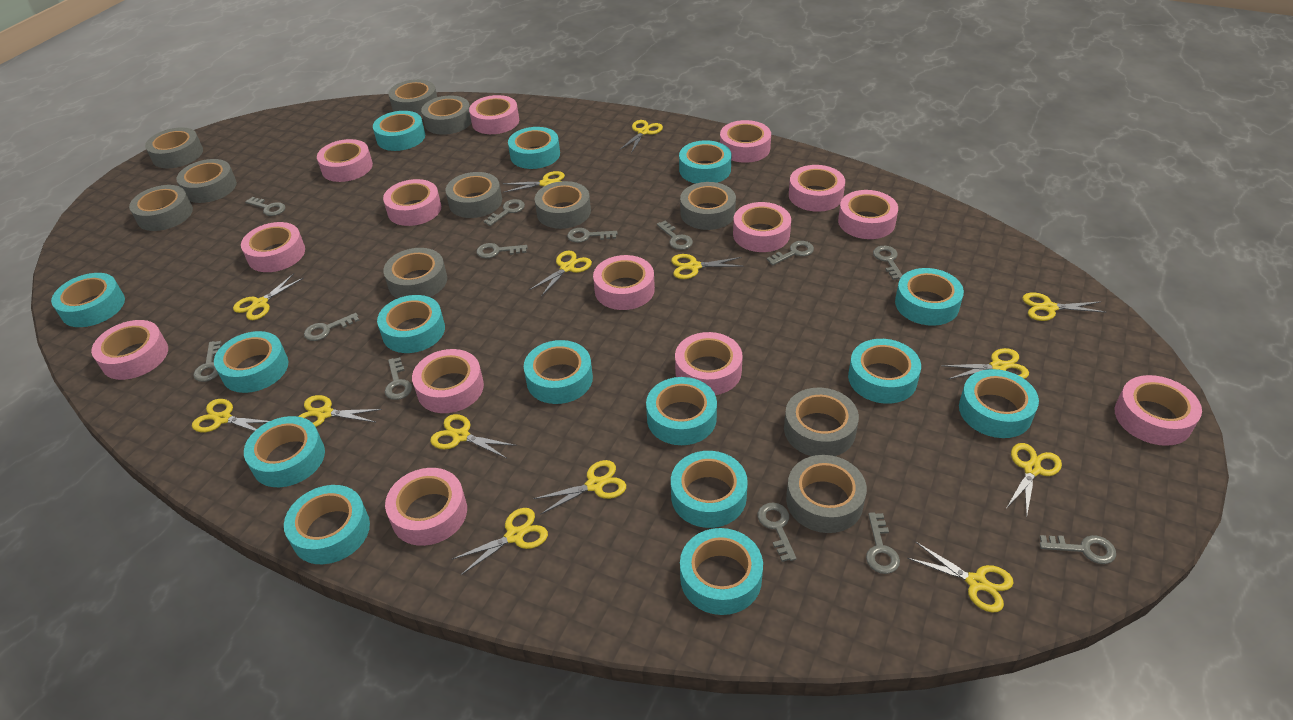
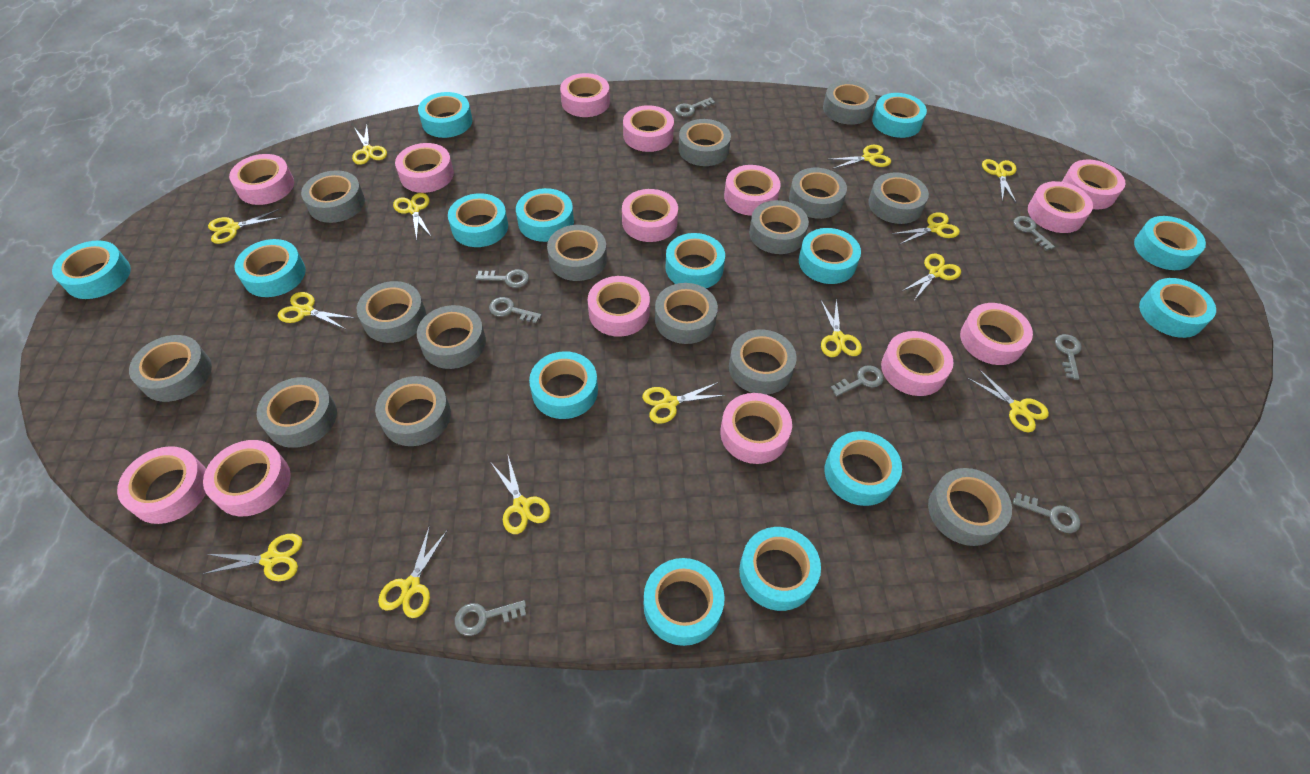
grey key: [193,341,222,382] [245,197,285,216] [304,313,360,341] [385,357,412,400] [476,243,527,258] [484,199,525,226] [567,228,617,243] [657,220,693,250] [758,503,797,562] [767,241,814,266] [866,512,900,574] [873,246,903,280] [1040,535,1116,564] = 13 -> [455,600,526,636] [476,269,529,288] [489,297,542,323] [675,97,715,117] [830,365,884,397] [1013,216,1055,250] [1013,493,1080,533] [1055,334,1082,380] = 8
grey tape: [129,185,193,231] [145,127,203,168] [176,159,237,203] [383,248,447,298] [388,79,437,116] [421,95,471,135] [445,172,502,218] [534,181,591,229] [680,182,736,230] [784,388,859,456] [786,455,867,533] = 11 -> [129,335,212,402] [257,377,337,448] [301,170,365,223] [357,281,426,343] [375,376,451,446] [417,305,486,369] [547,225,607,281] [655,283,718,344] [678,119,731,166] [729,329,797,395] [749,200,809,254] [789,168,847,219] [823,80,876,125] [868,172,929,224] [928,468,1012,546] = 15
turquoise tape: [51,273,125,327] [214,331,288,393] [244,416,325,487] [284,485,370,564] [373,111,425,151] [377,295,445,353] [508,127,560,169] [524,340,593,404] [646,377,717,445] [671,451,748,528] [679,140,731,184] [680,528,763,615] [848,339,921,404] [895,268,964,326] [959,369,1039,438] = 15 -> [52,240,131,299] [235,239,306,297] [418,92,472,138] [448,193,508,247] [516,188,574,242] [529,351,598,419] [644,558,725,646] [665,233,725,288] [739,527,821,611] [799,228,861,284] [825,431,902,506] [872,93,927,138] [1134,216,1206,270] [1139,278,1216,338] = 14

